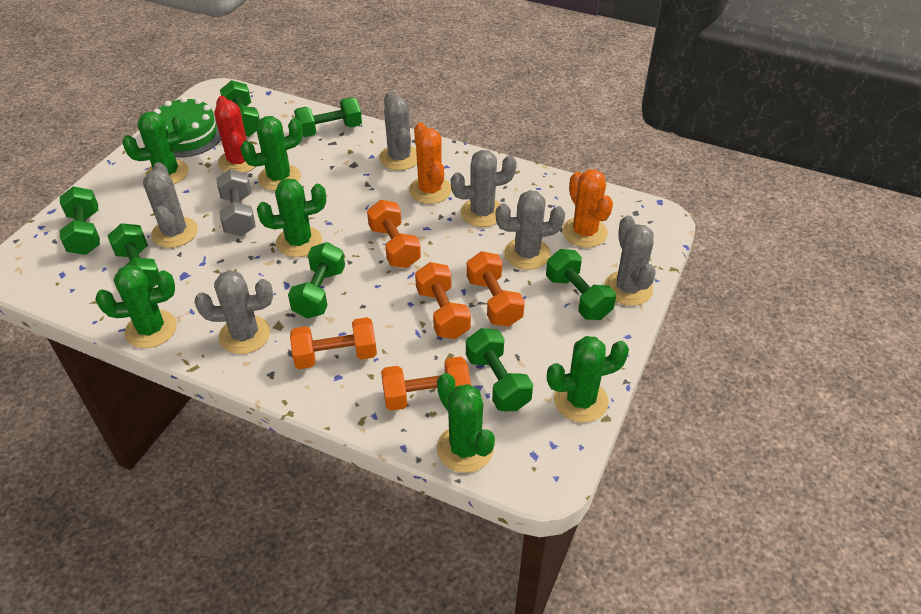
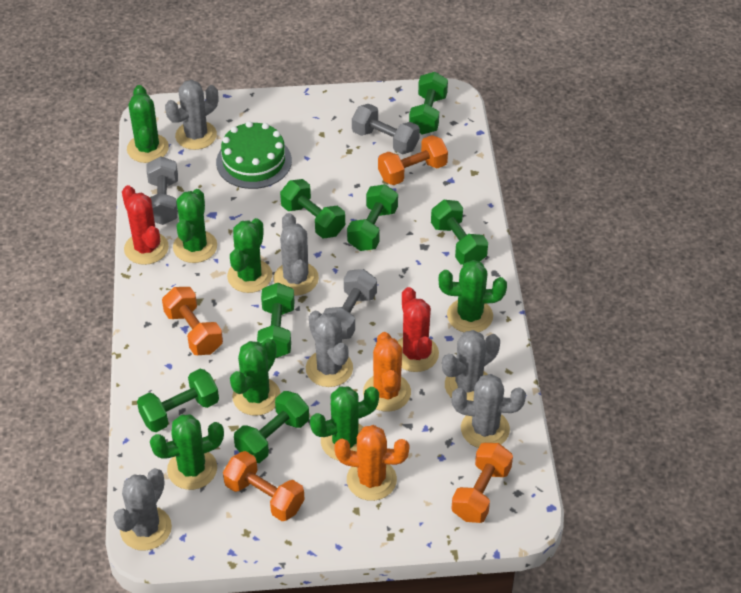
green cactus: [96,265,177,348] [122,112,189,184] [240,116,303,191] [257,178,326,257] [437,373,495,473] [547,336,629,423] = 6 -> [127,85,169,163] [150,415,224,490] [173,189,217,263] [227,218,272,293] [230,338,281,416] [310,386,379,461] [439,260,507,332] = 7
grey dumbbell: [216,169,256,236] = 1 -> [146,157,178,225] [323,269,377,339] [352,104,420,154] = 3
orange dumbbell: [290,317,377,369] [367,200,421,268] [381,357,471,411] [415,262,471,339] [467,251,525,327] = 5 -> [162,287,223,355] [223,451,305,521] [378,135,448,185] [451,443,513,523] = 4
red cactus: [214,96,257,173] = 1 -> [122,185,169,265] [398,287,439,372] = 2

